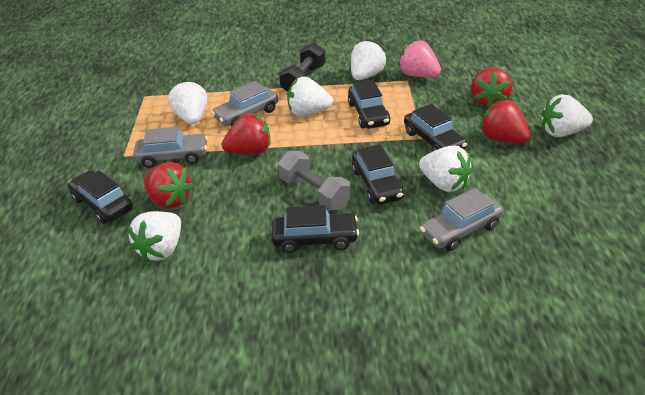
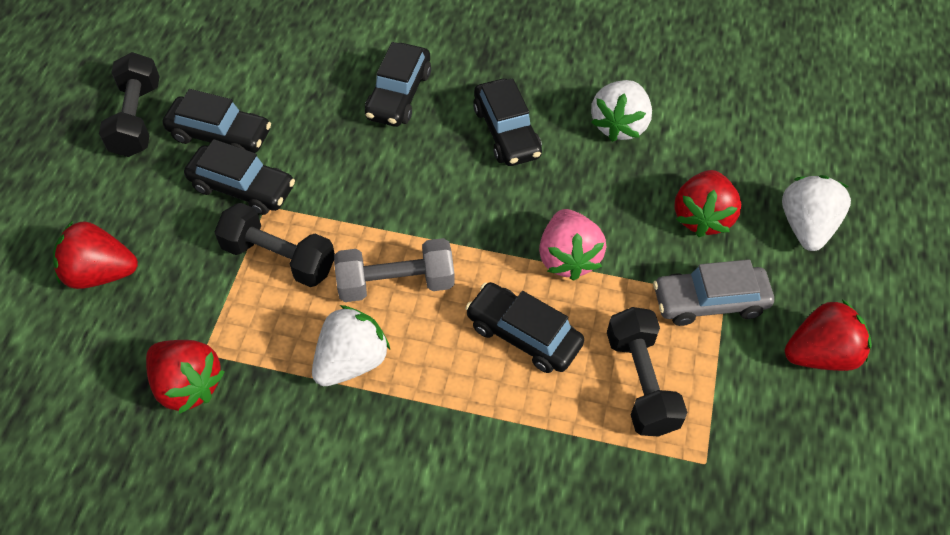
black dumbbell: [279,42,326,92] = 1 -> [99,52,160,157] [214,203,335,287] [607,307,687,437] = 3
grey car: [133,127,208,168] [212,81,278,126] [420,188,503,251] = 3 -> [653,259,774,326] = 1
white strawberry: [127,211,181,262] [168,80,207,124] [287,76,333,116] [351,40,387,80] [419,146,472,192] [541,94,593,137] = 6 -> [312,305,390,386] [591,80,652,142] [782,175,851,251] = 3

